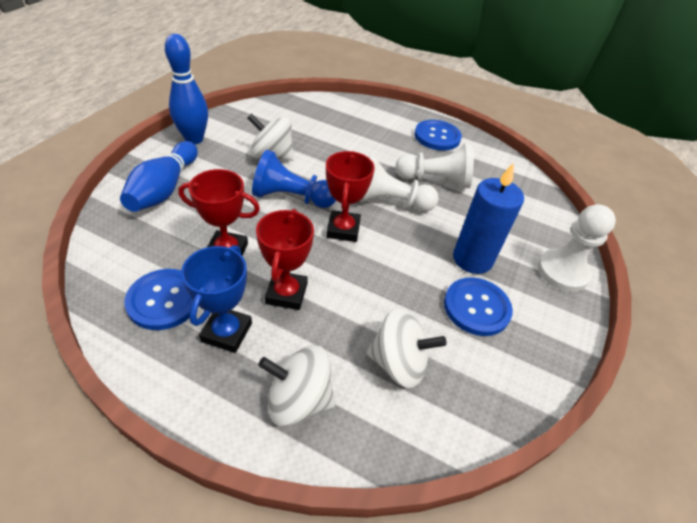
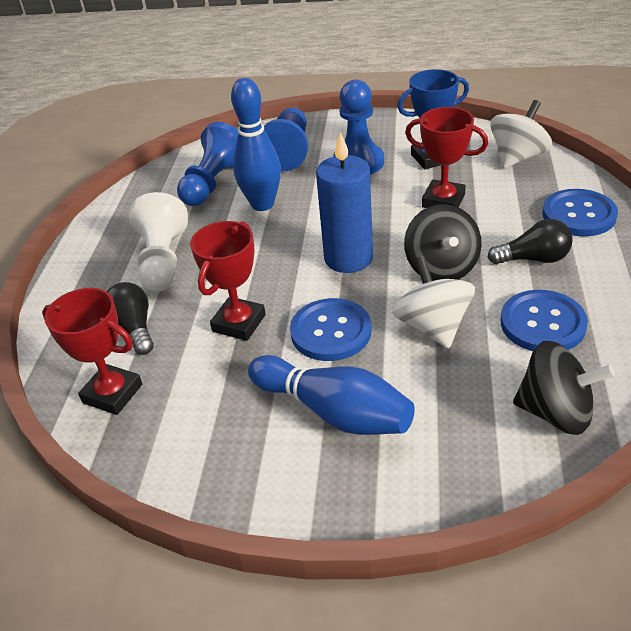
black light bulb: none = 0 -> [106,282,154,355] [487,219,573,264] = 2
black spinning top: none = 0 -> [404,204,481,281] [513,341,615,435] = 2
blue pawn: [252,150,336,208] = 1 -> [177,122,238,206] [264,108,308,171] [333,79,384,174] = 3
white pawn: [359,155,439,212] [395,143,474,188] [538,204,616,292] = 3 -> [129,192,188,292] = 1
white spinning top: [247,114,294,161] [258,346,335,426] [367,308,447,388] = 3 -> [392,256,475,349] [490,100,552,168] = 2

